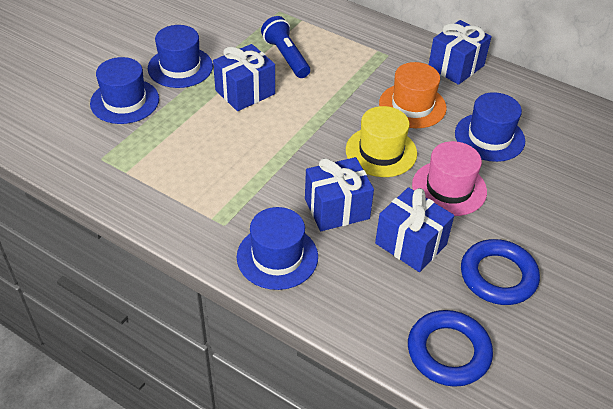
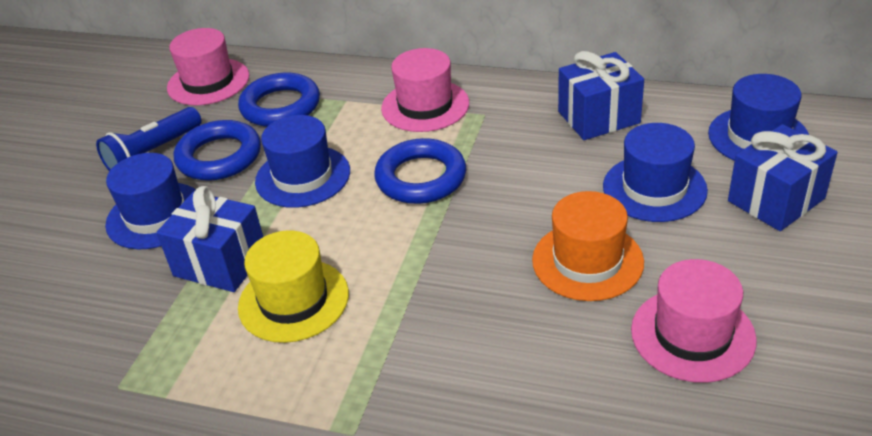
blue gift: [213,44,275,111] [305,157,374,231] [375,187,454,272] [429,20,492,85] = 4 -> [156,186,263,292] [558,51,644,140] [728,124,838,231] = 3
blue ring: [408,310,493,387] [461,239,540,305] = 2 -> [174,120,261,181] [238,72,320,127] [374,138,466,204] = 3
pink hat: [412,141,487,216] = 1 -> [167,28,249,105] [381,48,469,132] [631,259,757,383] = 3

